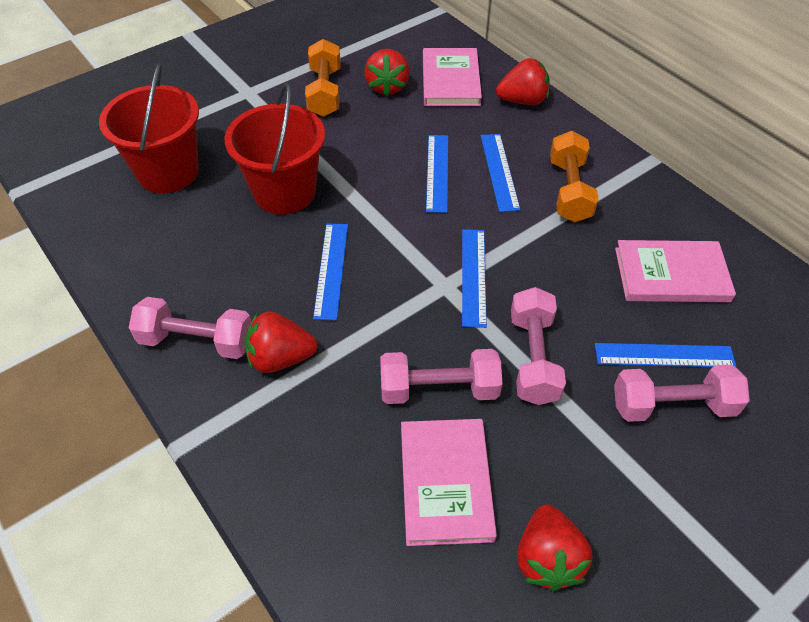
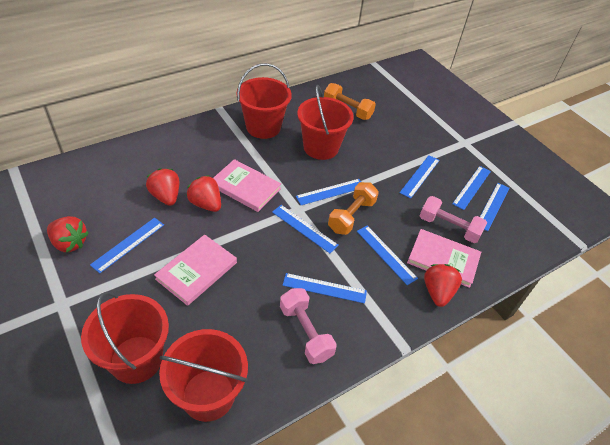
blue ruler: [313,224,348,320] [426,135,448,213] [462,229,487,328] [481,134,520,212] [595,343,736,367] = 5 -> [90,218,164,273] [272,205,339,253] [283,273,367,304] [296,179,361,205] [357,226,418,285] [400,155,440,199] [452,166,491,210] [480,183,509,231] = 8
pink dumbbell: [129,297,251,359] [380,349,502,404] [511,287,566,405] [614,365,750,422] = 4 -> [280,288,337,364] [420,196,487,243] = 2
red bucket: [99,63,199,193] [225,83,325,215] = 2 -> [81,292,169,384] [159,329,248,422] [236,63,292,139] [297,85,354,160] = 4

